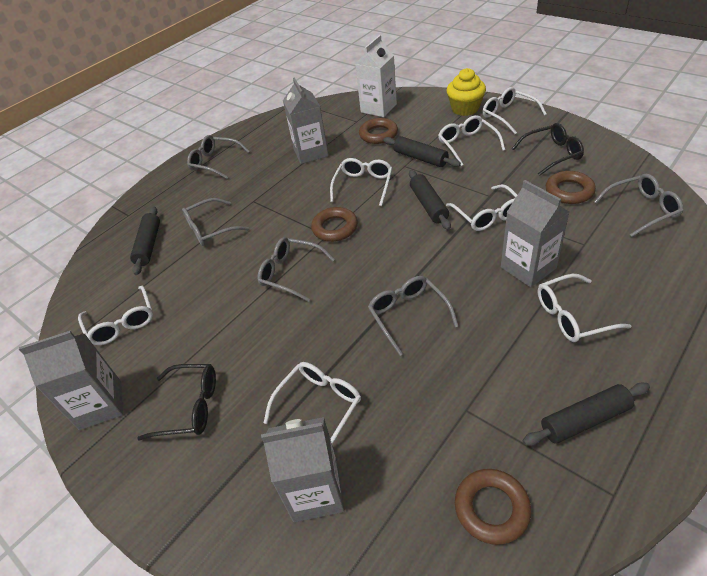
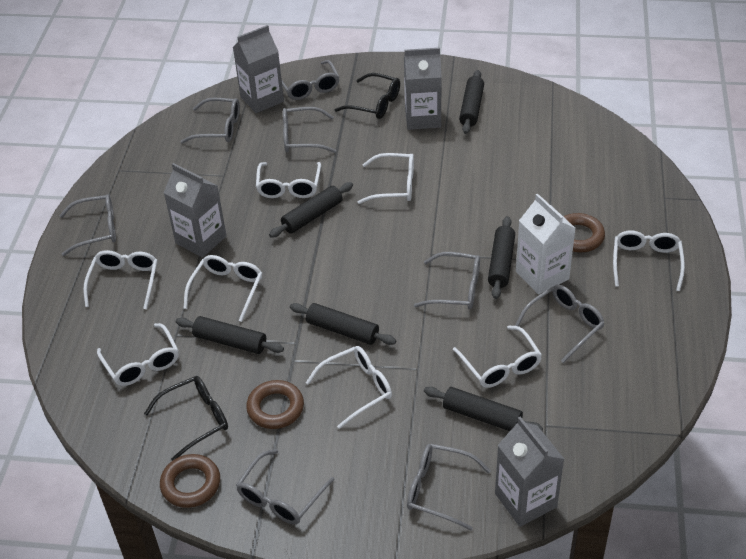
black rolling pin: [130,207,160,275] [383,136,461,167] [409,170,451,230] [523,382,650,446] = 4 -> [176,316,284,354] [269,182,353,238] [290,303,396,345] [424,387,543,431] [459,70,484,134] [488,216,515,299] = 6
brown ring: [311,207,358,242] [359,118,398,144] [455,469,531,545] [546,171,596,204] = 4 -> [160,454,220,508] [246,380,304,429] [563,213,605,252] = 3
grey glasses: [182,198,249,246] [187,135,250,179] [257,237,335,302] [368,276,458,356] [594,174,683,237] = 5 -> [59,194,116,256] [181,98,240,144] [236,449,335,524] [282,60,340,100] [283,107,336,153] [407,444,491,531] [414,252,480,309] [515,285,605,363] = 8
white glasses: [78,286,153,345] [264,362,361,444] [330,158,392,206] [438,115,505,166] [446,184,517,231] [482,87,546,134] [538,274,631,342] = 7 -> [83,250,157,309] [97,323,179,386] [183,255,262,322] [256,162,321,198] [306,346,392,429] [358,153,414,204] [453,325,542,388] [613,231,685,291] = 8
yellow cupcake: [447,68,486,116] = 1 -> none = 0

